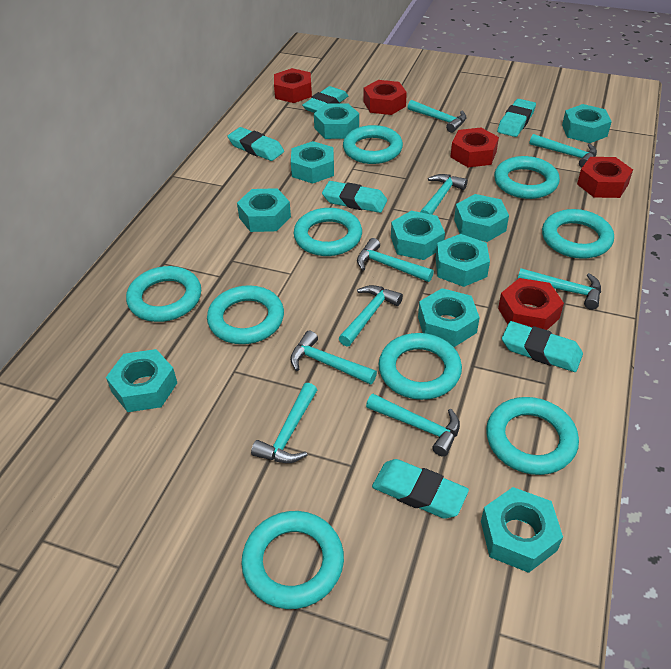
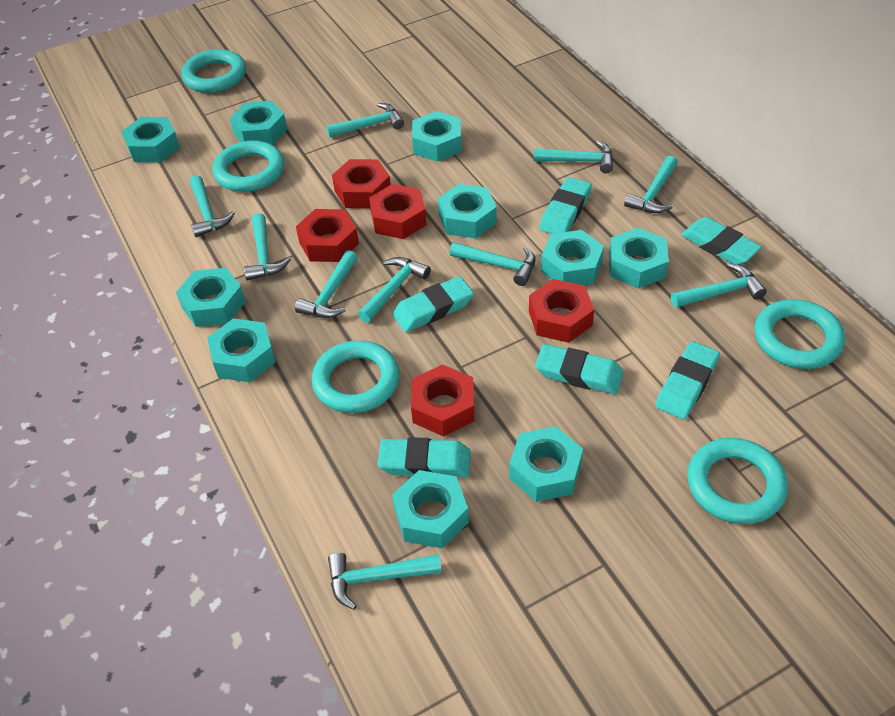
turquoise hammer: [251,383,317,463] [290,331,377,385] [339,285,403,347] [357,238,434,282] [366,394,460,457] [408,100,467,133] [420,174,468,215] [518,268,601,310] [530,134,597,168] = 9 -> [190,175,235,237] [244,213,291,281] [295,250,358,318] [326,103,404,138] [328,552,442,610] [358,257,431,323] [450,242,536,286] [534,141,613,173] [624,156,678,213] [671,263,767,308] = 10
turquoise ring: [126,266,201,322] [207,285,284,344] [241,511,344,609] [294,208,362,256] [343,125,403,164] [379,333,462,400] [486,397,579,475] [494,156,560,199] [542,209,614,259] = 9 -> [181,49,246,93] [212,140,284,192] [312,340,399,413] [687,438,788,524] [754,299,845,369] = 5

